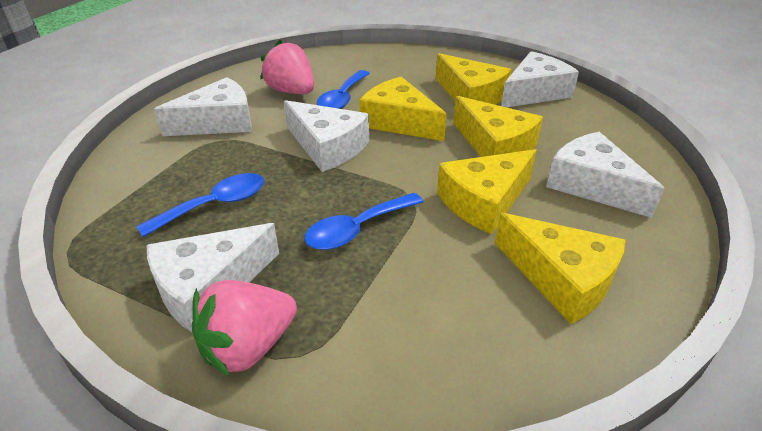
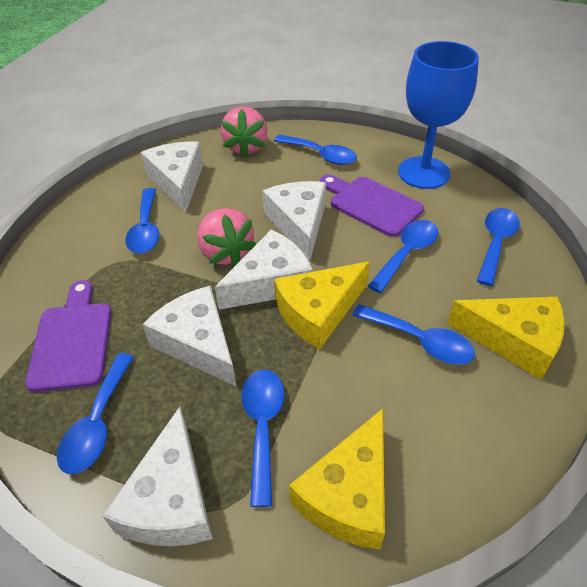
blue goblet: none = 0 -> [398,41,479,189] = 1
blue spoon: [136,173,264,237] [304,193,423,250] [317,70,370,109] = 3 -> [57,353,134,474] [125,188,159,254] [241,369,285,507] [274,135,357,165] [352,304,475,365] [368,220,438,293] [477,208,520,286] = 7
purple cutting board: none = 0 -> [25,280,112,392] [320,175,424,237] = 2
yellow cheese: [359,77,447,141] [436,53,512,105] [437,149,537,234] [453,96,543,157] [495,213,626,324] = 5 -> [274,262,370,349] [289,409,385,550] [447,297,565,380] = 3

